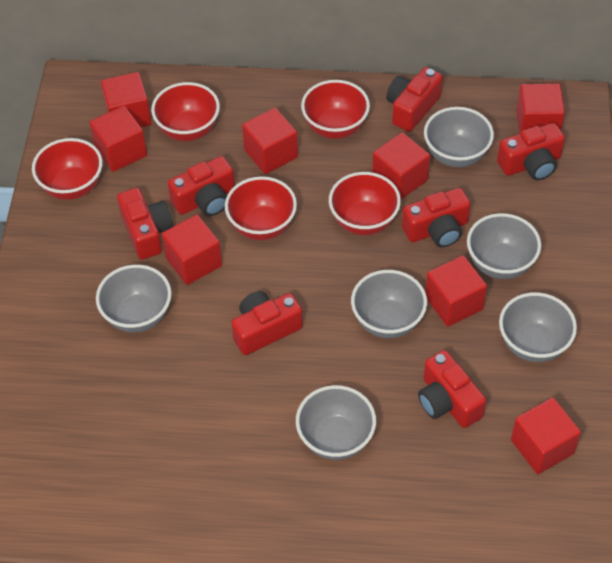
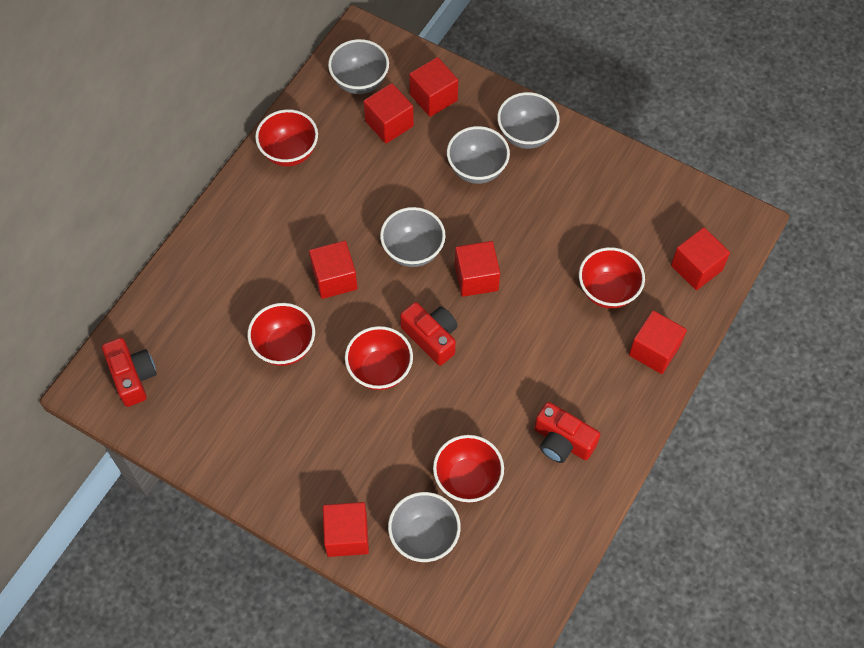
grey bowl: [96,265,172,333] [296,385,376,460] [351,270,427,338] [424,107,494,167] [467,213,541,279] [499,292,577,362] = 6 -> [328,39,389,94] [380,207,446,267] [388,492,461,562] [447,126,510,184] [497,92,560,149] = 5
red camera: [117,188,173,260] [168,156,235,216] [231,291,303,355] [386,67,443,132] [402,188,471,248] [418,350,486,428] [497,123,565,180] = 7 -> [102,338,157,407] [400,302,458,366] [534,402,601,463] = 3
red cube: [89,106,147,172] [101,72,151,127] [162,215,222,285] [242,108,298,174] [372,132,430,199] [425,255,487,327] [511,397,581,474] [516,83,565,134] = 8 -> [309,241,358,299] [323,502,369,557] [364,83,414,143] [409,57,458,117] [455,241,500,297] [629,310,687,374] [671,227,730,290] = 7

